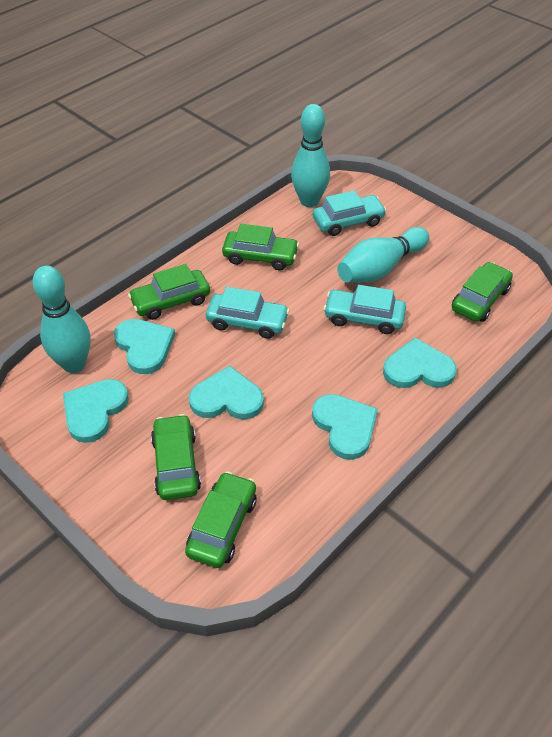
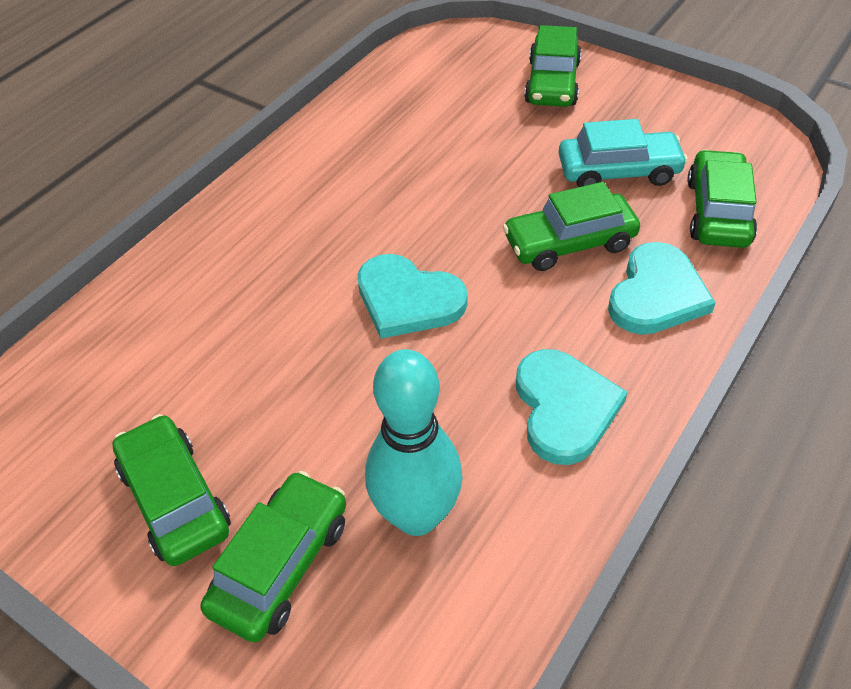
turquoise bowling pin: [32,266,91,373] [291,104,330,207] [337,227,429,282] = 3 -> [365,349,463,536] = 1
turquoise car: [206,287,289,339] [313,190,386,236] [323,285,406,334] = 3 -> [558,119,688,187] = 1
turquoise heart: [63,379,129,443] [114,319,175,374] [189,366,264,420] [312,394,378,460] [383,338,457,388] = 5 -> [357,254,468,339] [516,349,628,465] [608,242,716,335] = 3

